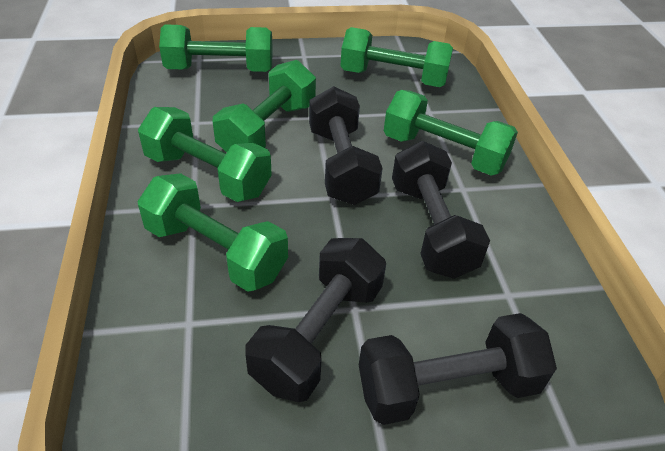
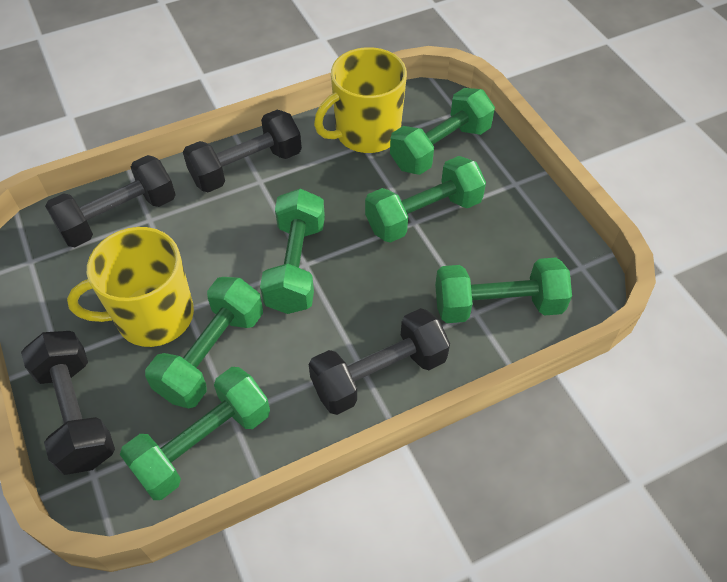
yellow mug: none = 0 -> [67,227,194,347] [314,47,407,153] = 2

